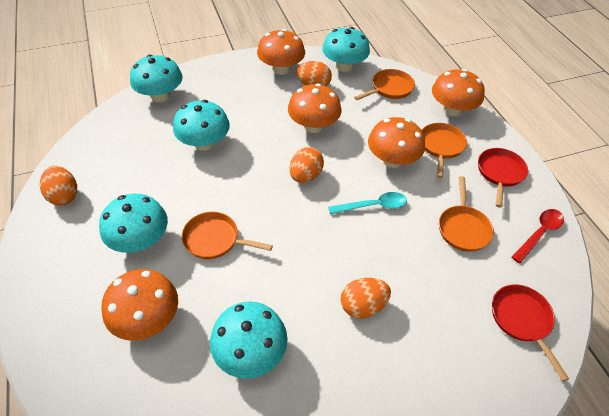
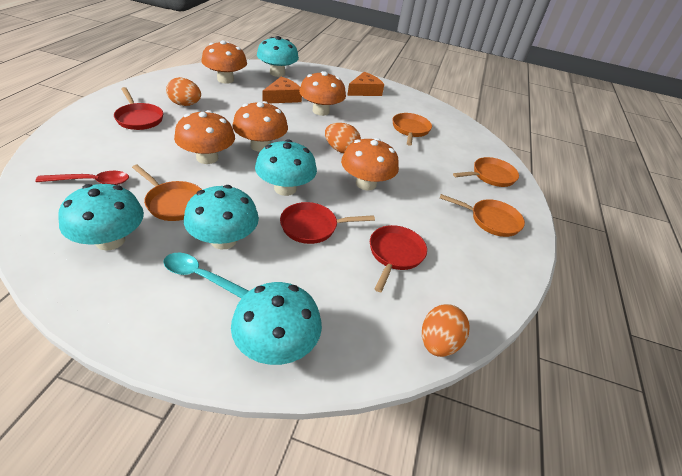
orange cheese: none = 0 -> [263,77,302,104] [347,72,384,96] = 2
orange egg: [40,166,77,206] [290,147,324,183] [296,61,332,87] [341,278,391,319] = 4 -> [166,77,201,106] [325,123,361,153] [422,304,470,357] = 3
red pan: [478,148,528,208] [492,284,569,381] = 2 -> [114,87,163,130] [280,202,375,244] [370,225,427,292] = 3

